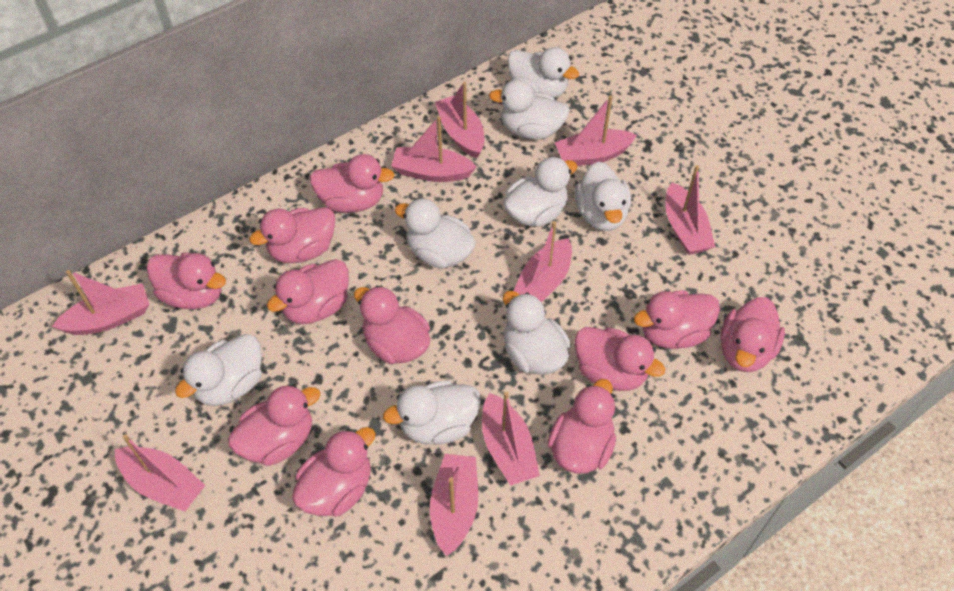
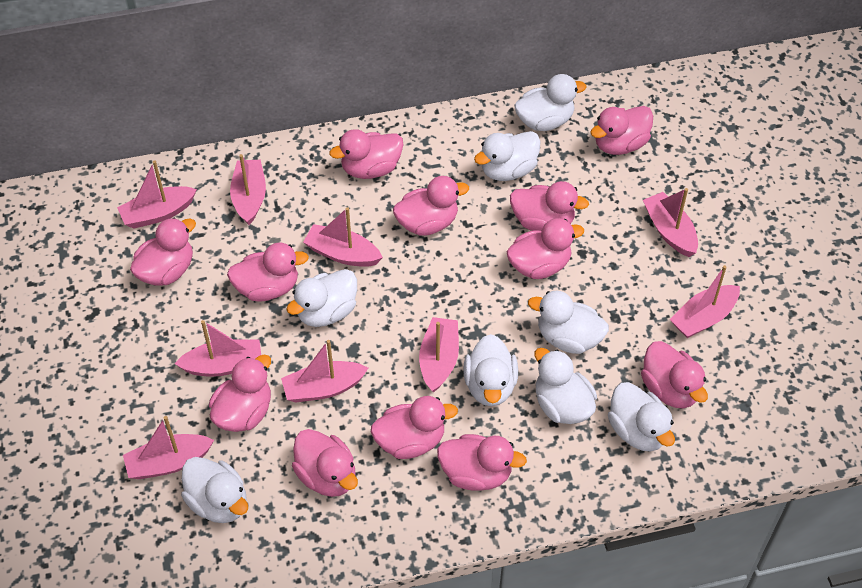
pink duck: [147,252,226,309] [228,385,320,466] [249,207,336,263] [267,259,349,324] [292,427,376,516] [310,154,395,213] [354,286,431,364] [547,379,616,474] [574,327,665,391] [634,290,720,349] [720,297,785,372] = 11 -> [130,218,196,286] [209,355,271,432] [227,243,309,302] [292,429,358,497] [329,129,403,179] [371,396,458,459] [393,176,469,236] [437,434,527,491] [506,218,584,279] [510,181,589,231] [590,106,653,155] [641,341,708,409] = 12

